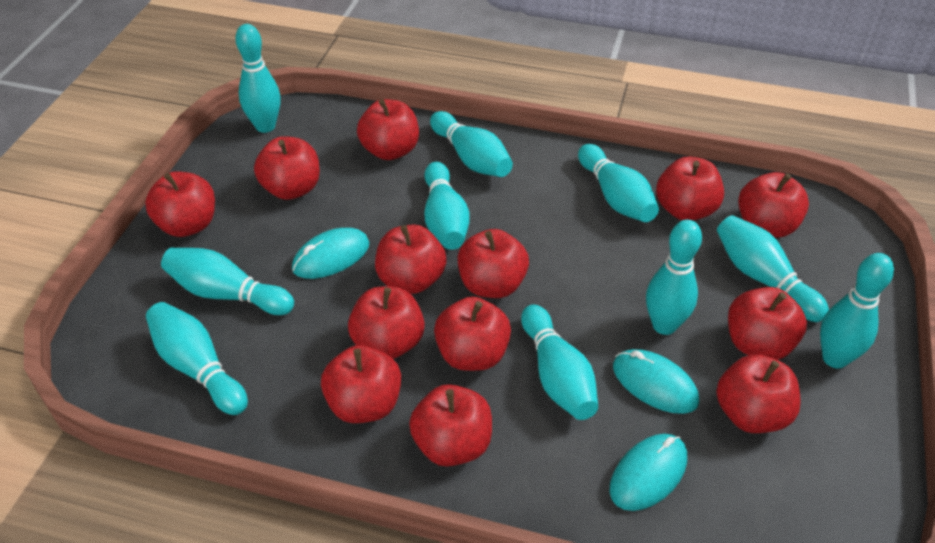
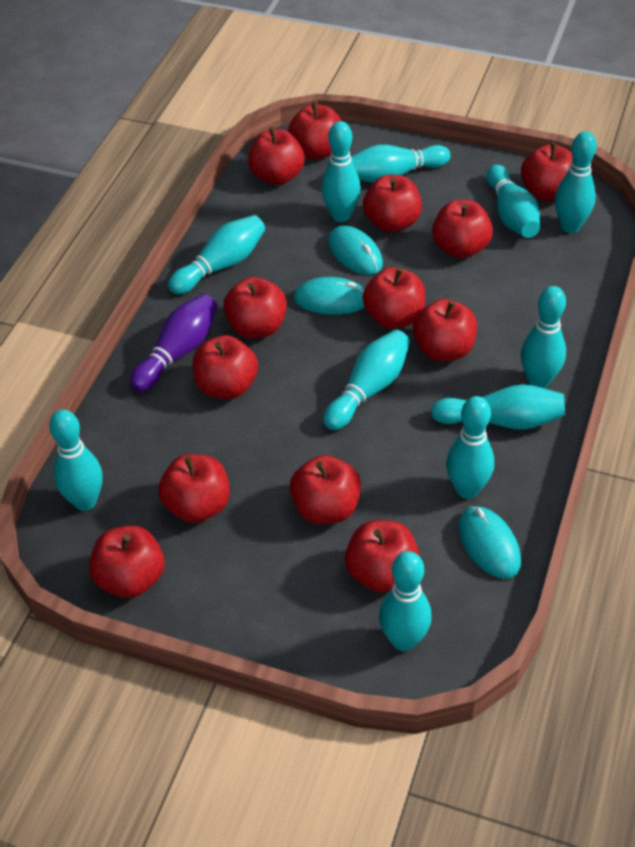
purple bowling pin: none = 0 -> [130,294,218,392] = 1
turquoise bowling pin: [146,302,248,415] [161,248,294,315] [235,24,281,133] [424,162,470,250] [430,111,513,177] [521,304,598,420] [578,144,659,222] [646,220,702,335] [717,215,829,322] [820,253,894,369] = 10 -> [49,409,103,511] [168,215,265,295] [321,121,361,222] [323,330,410,430] [351,144,450,183] [379,551,432,651] [431,384,565,430] [446,396,494,499] [486,164,540,238] [521,286,566,388] [555,131,597,233] = 11

